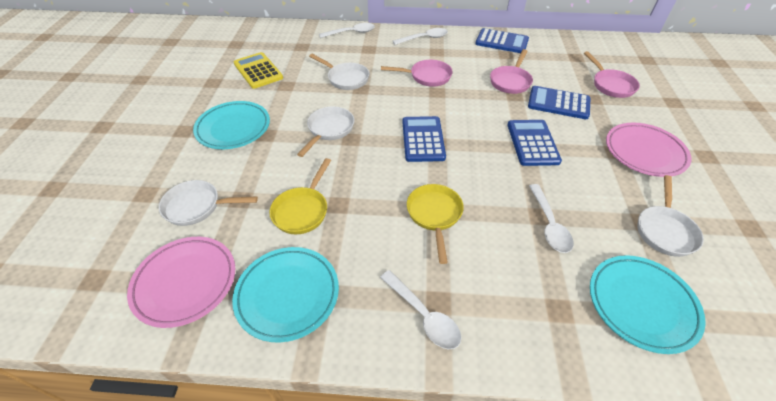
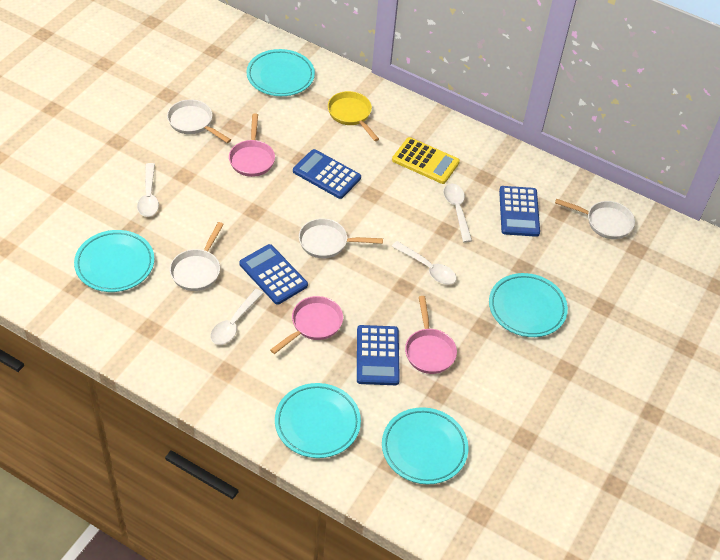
pink plate: [127,237,235,328] [606,123,692,177] = 2 -> none = 0
turquoise plate: [193,101,270,149] [232,247,339,343] [590,255,706,354] = 3 -> [74,230,154,292] [246,49,315,96] [275,383,361,458] [382,407,468,484] [489,273,568,337] = 5
yellow pan: [269,158,331,234] [407,184,464,264] = 2 -> [328,91,379,141] = 1

